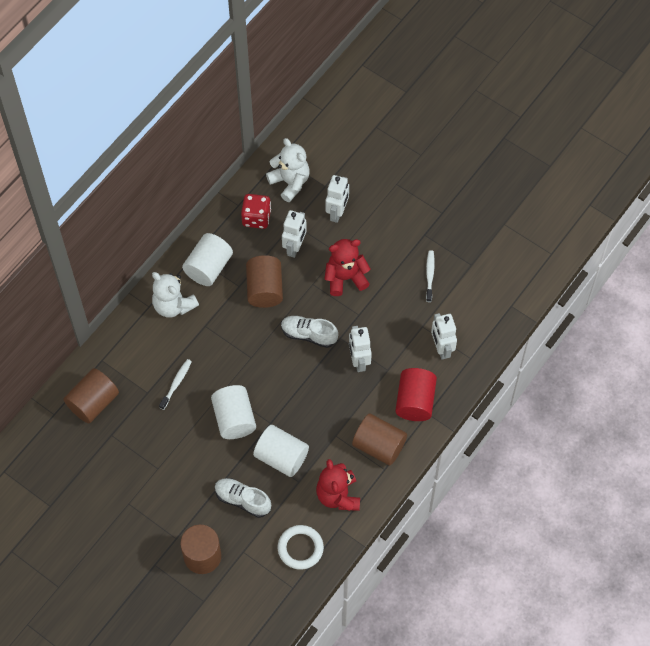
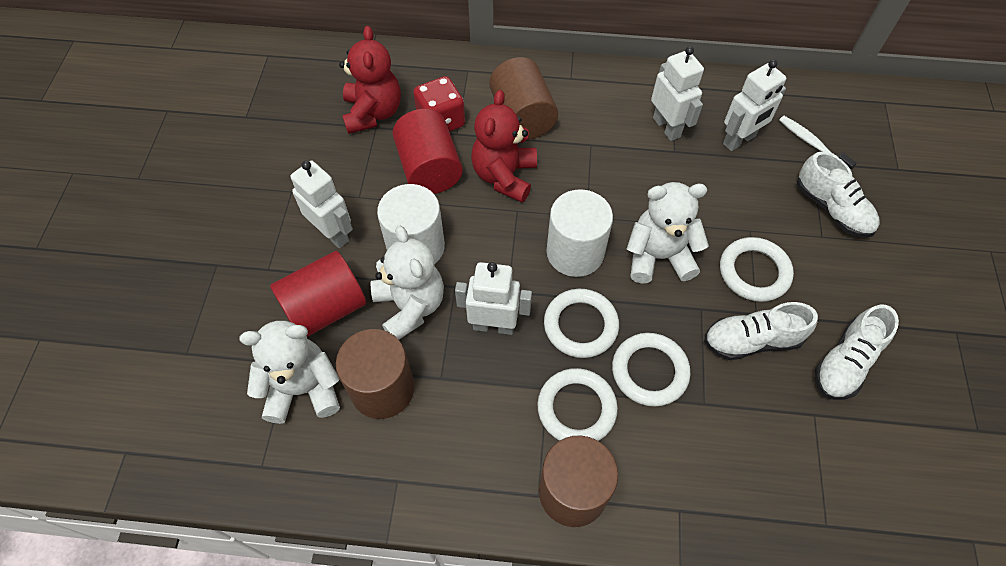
brown cylinder: [64,368,119,423] [180,524,221,574] [246,255,283,308] [352,414,407,466] = 4 -> [336,329,414,419] [489,57,558,140] [539,436,618,527] = 3
red cylinder: [395,368,437,421] = 1 -> [270,251,366,337] [392,109,463,194] = 2
white cylinder: [182,233,233,286] [211,385,256,439] [253,425,309,477] = 3 -> [377,184,445,264] [547,189,613,277] = 2
white ring: [278,525,324,570] = 1 -> [537,368,618,441] [544,289,619,358] [612,333,690,407] [720,237,794,302] = 4
white shoe: [215,478,271,518] [281,315,338,348] = 2 -> [704,302,818,360] [797,152,880,238] [815,305,899,400] = 3
white teddy bear: [152,272,199,318] [266,138,310,202] = 2 -> [240,321,340,424] [371,226,444,340] [627,182,709,284] = 3
white toothbrush: [159,359,192,410] [426,250,435,302] = 2 -> [779,116,857,170] = 1

